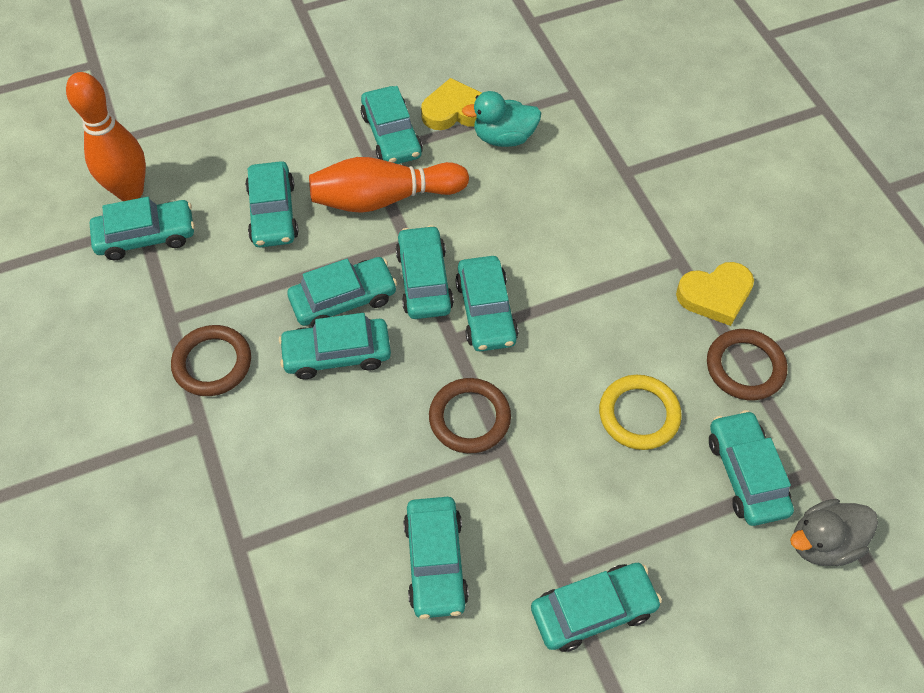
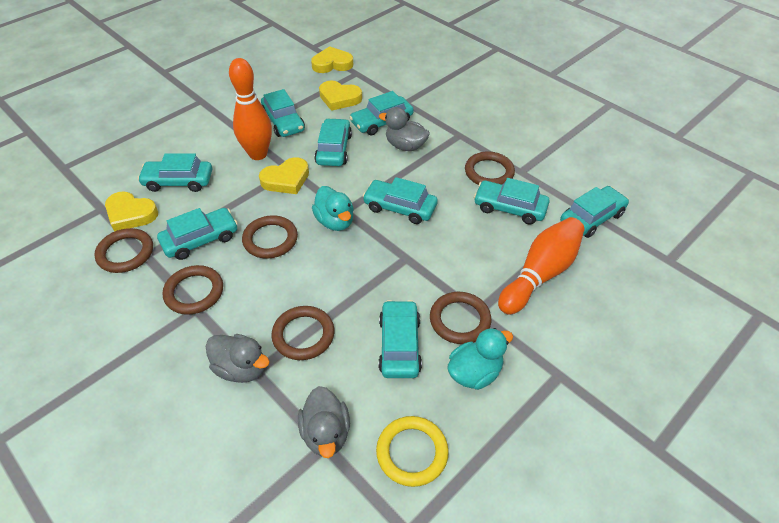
brown ring: [171,325,251,396] [429,378,511,454] [707,329,788,400] = 3 -> [94,228,153,273] [163,265,223,315] [242,215,298,259] [271,306,335,360] [430,292,491,344] [465,151,515,185] = 6
grey duck: [790,499,878,566] = 1 -> [206,334,270,383] [298,386,350,458] [379,107,430,151] = 3
turquoise car: [90,197,195,260] [245,161,299,248] [279,313,391,379] [287,257,397,327] [361,86,423,164] [396,225,454,319] [403,497,469,619] [455,256,518,352] [531,563,662,652] [709,410,794,526] = 10 -> [137,153,212,192] [157,208,238,260] [261,89,305,137] [314,118,352,166] [349,91,414,135] [363,177,438,224] [378,300,422,378] [474,178,550,224] [560,186,629,238] = 9
turquoise duck: [462,91,541,147] = 1 -> [312,186,354,231] [448,328,513,390] = 2
yellow heart: [421,78,482,130] [676,262,754,326] = 2 -> [105,191,158,232] [259,157,309,194] [311,46,353,73] [319,80,362,111] = 4

